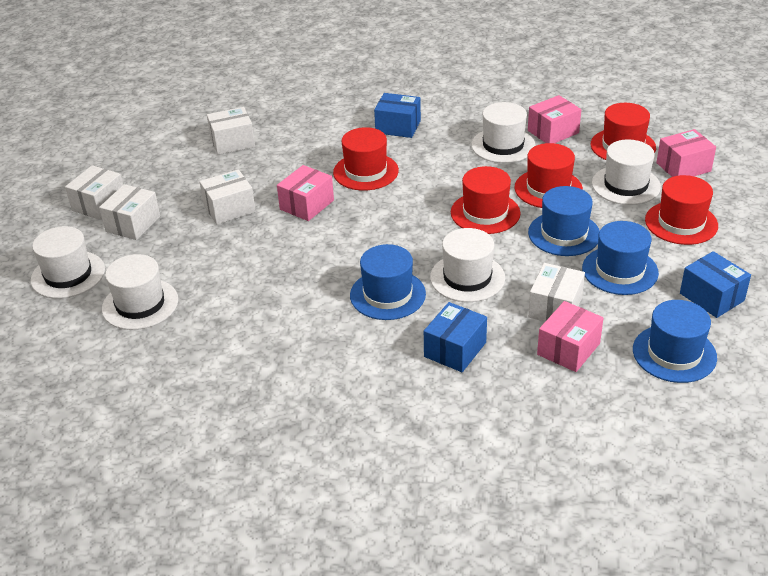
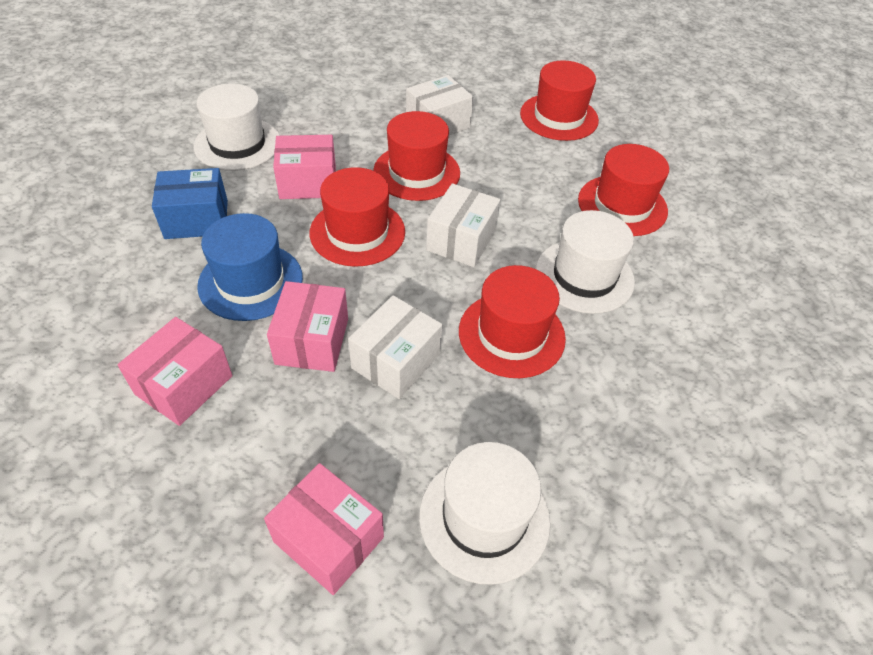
blue box: [374,93,421,138] [424,302,487,372] [680,251,751,318] = 3 -> [152,168,228,239] = 1
blue hat: [350,244,426,320] [528,186,600,256] [582,221,659,295] [633,300,717,383] = 4 -> [197,213,303,321] = 1
white box: [65,165,123,220] [99,184,160,240] [199,169,256,225] [207,107,255,155] [528,263,585,321] = 5 -> [348,295,443,399] [406,75,473,135] [426,183,501,267] = 3
white hat: [31,226,105,299] [102,254,178,330] [430,228,505,302] [471,102,535,163] [592,139,661,205] = 5 -> [194,84,280,171] [419,442,550,585] [536,210,635,314] = 3

